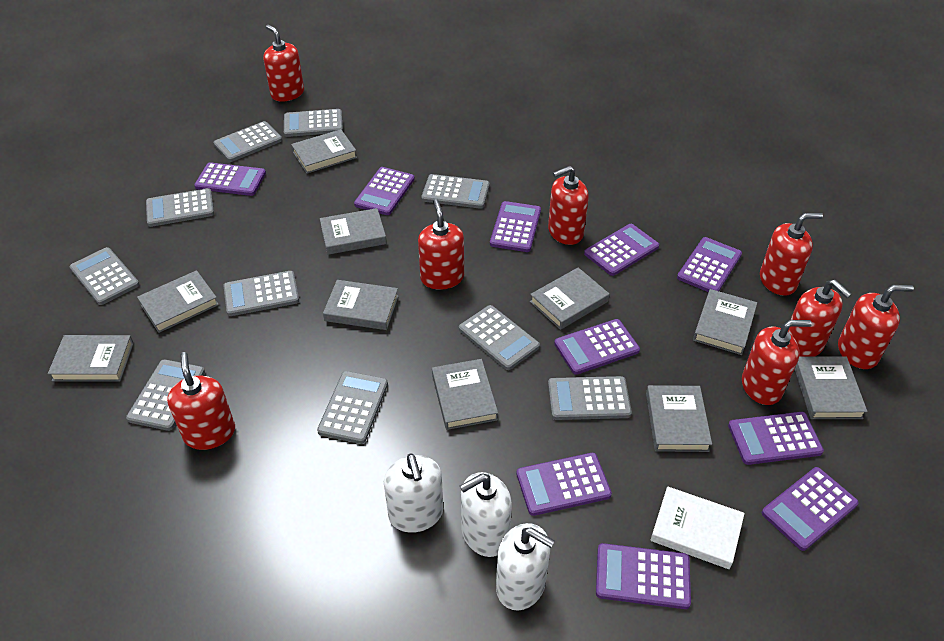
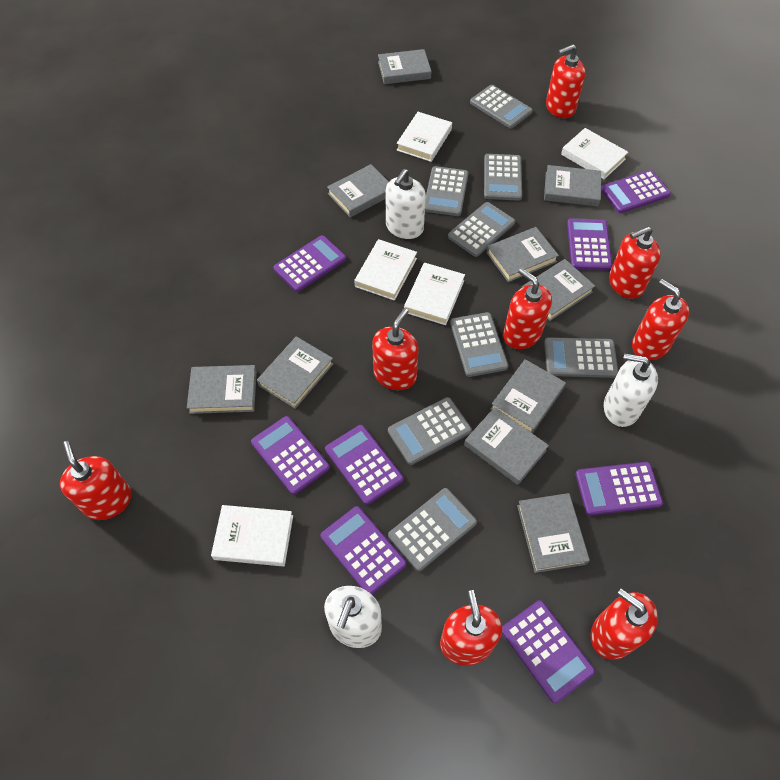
grey calculator: [70,247,140,305] [126,359,205,431] [146,188,214,227] [213,121,282,162] [224,271,299,316] [284,109,343,137] [317,371,388,444] [421,174,490,209] [459,305,540,370] [548,376,632,420] = 10 -> [388,397,472,465] [388,488,477,571] [425,166,468,216] [448,202,515,257] [450,312,508,377] [470,85,533,128] [484,154,522,201] [544,337,618,378] = 8
purple calculator: [194,162,266,196] [354,167,415,215] [490,201,541,252] [516,453,612,516] [554,319,640,375] [584,224,659,276] [596,543,691,609] [677,237,742,292] [728,412,824,465] [762,467,859,551] = 10 -> [251,416,330,495] [273,235,346,292] [321,506,407,595] [325,425,404,505] [502,600,595,703] [567,218,612,270] [576,462,663,516] [601,170,671,213] = 8
white book: [650,486,745,569] = 1 -> [211,505,293,566] [354,239,417,301] [397,112,452,162] [404,263,465,325] [561,128,628,179] = 5

